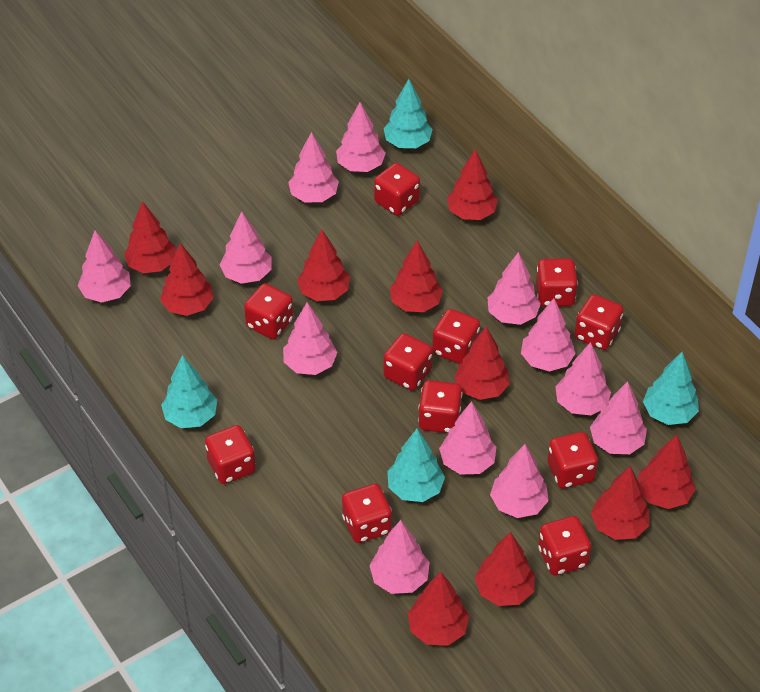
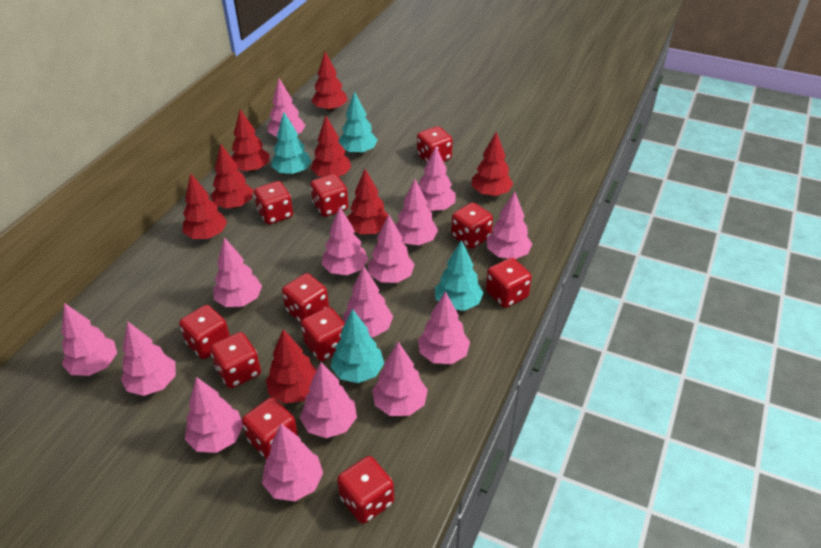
pink tree: [78,230,131,303] [220,211,271,284] [283,302,338,375] [288,132,339,202] [336,102,386,172] [369,520,430,594] [439,401,496,475] [488,252,541,325] [490,444,549,518] [521,298,576,371] [555,342,611,415] [590,381,647,454] = 12 -> [61,303,117,376] [121,321,176,396] [185,377,243,453] [213,237,262,307] [262,424,323,501] [268,78,306,137] [300,362,357,438] [322,206,368,275] [343,266,393,337] [368,214,415,283] [372,342,428,416] [395,179,438,245] [418,291,470,364] [419,146,456,211] [487,191,532,259] = 15
red tree: [124,201,176,273] [160,243,214,316] [297,230,350,301] [390,240,443,312] [408,572,469,646] [447,149,498,220] [454,327,510,400] [475,532,535,606] [591,466,649,540] [638,435,696,509] = 10 -> [182,173,227,239] [211,144,253,209] [232,109,270,172] [266,329,317,403] [311,52,348,112] [311,116,351,177] [347,169,388,234] [472,132,513,196] = 8

